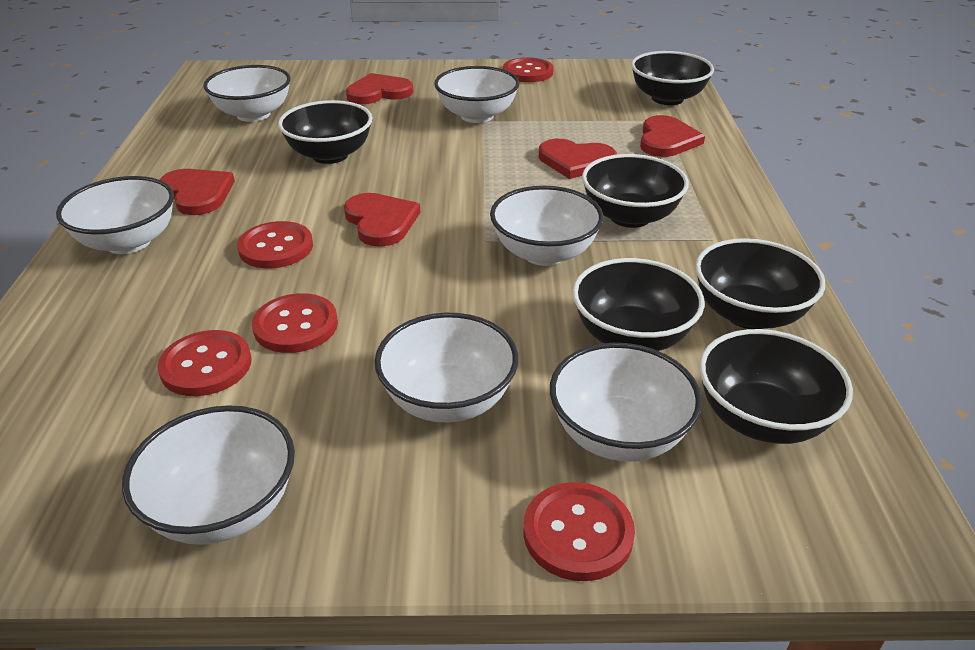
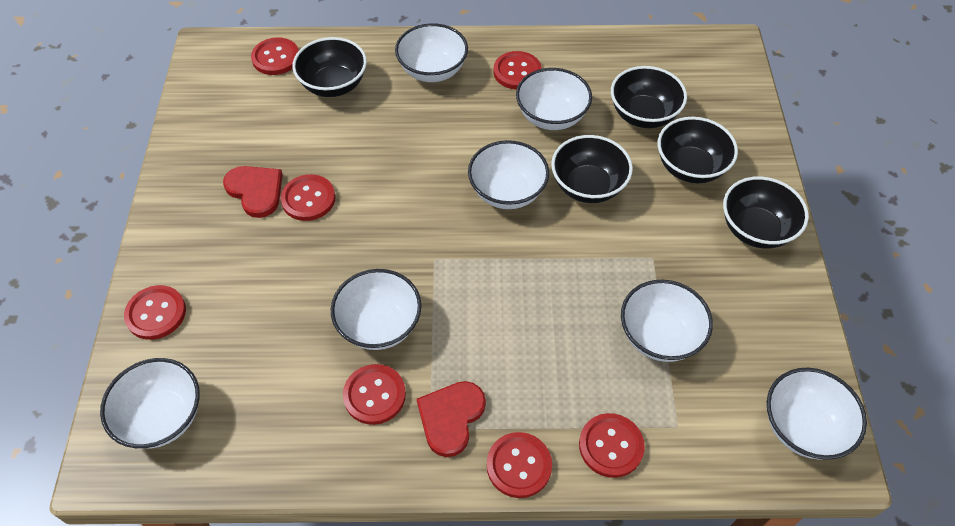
black bowl: [278,100,373,164] [573,258,704,351] [582,154,689,228] [631,51,714,105] [695,238,825,329] [699,329,853,444] = 6 -> [292,37,367,97] [551,135,633,203] [611,66,687,128] [658,117,738,183] [723,176,809,249] = 5
red button: [157,330,252,396] [237,221,313,268] [252,293,338,353] [503,57,554,82] [523,482,635,581] = 5 -> [124,285,186,340] [251,37,299,75] [280,174,335,221] [343,364,406,425] [487,432,552,498] [493,51,542,90] [579,413,645,478] = 7
red heart: [160,169,235,215] [344,193,421,247] [346,73,414,104] [539,139,617,179] [640,115,705,157] = 5 -> [223,166,283,218] [417,381,486,457] = 2

